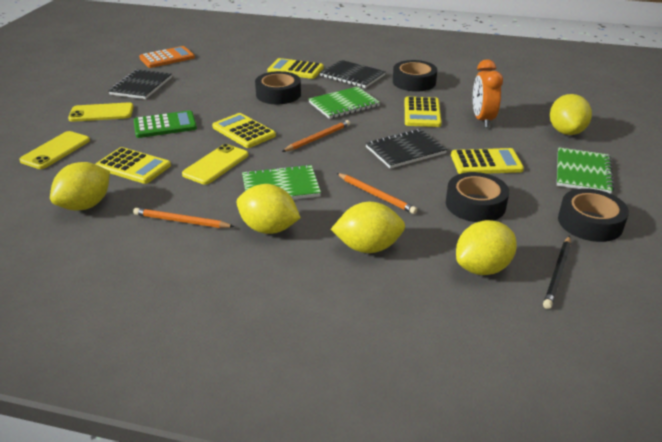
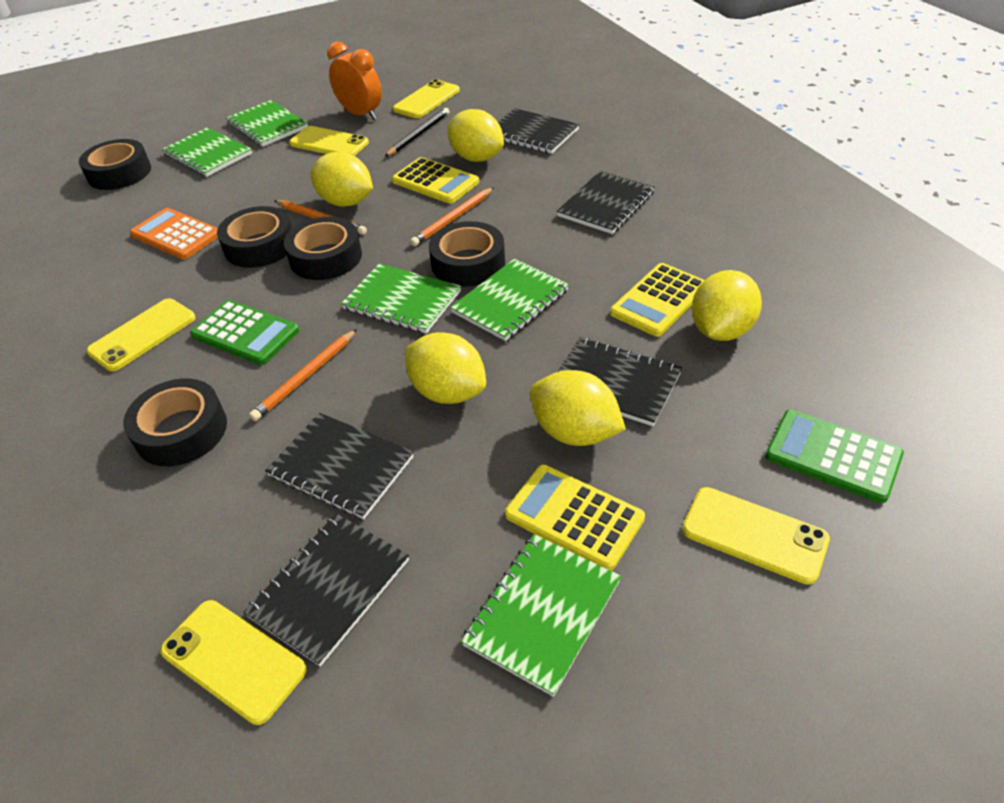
black notebook: [108,69,172,99] [320,60,386,88] [365,129,447,169] = 3 -> [243,513,409,667] [265,413,414,519] [498,108,580,154] [557,171,655,234] [558,337,682,426] = 5
black tape: [255,71,301,104] [393,60,437,92] [446,172,509,222] [558,188,629,242] = 4 -> [79,139,151,190] [123,379,227,466] [217,206,292,268] [284,217,362,280] [429,221,505,287] = 5
green calculator: [134,110,197,138] = 1 -> [190,300,299,365] [765,409,904,503] = 2
green notebook: [242,164,321,199] [309,87,380,119] [557,147,614,194] = 3 -> [162,127,252,177] [226,100,308,147] [341,263,461,334] [450,259,569,341] [461,534,621,697] = 5
yellow calculator: [96,147,171,184] [212,113,276,148] [267,58,324,79] [405,97,442,127] [451,148,524,174] = 5 -> [392,157,479,204] [505,465,645,571] [610,263,705,337] = 3
yellow phone: [19,131,90,169] [68,102,134,122] [182,144,248,184] = 3 -> [86,299,195,371] [160,600,307,725] [289,126,369,156] [393,79,460,118] [682,487,830,585] = 5

